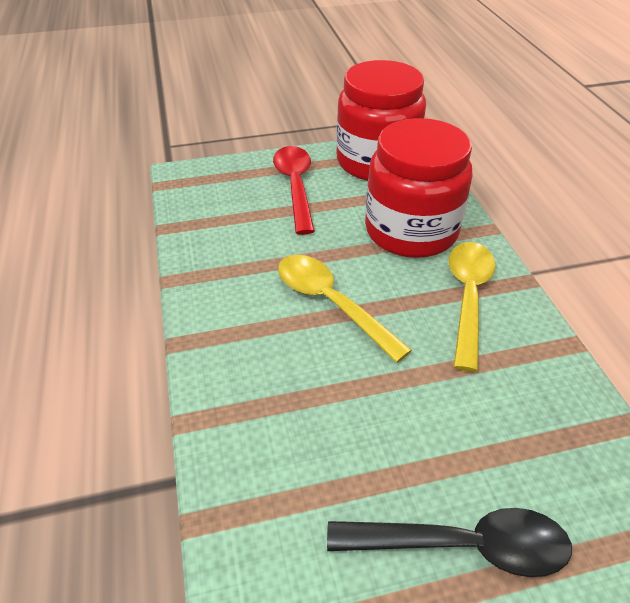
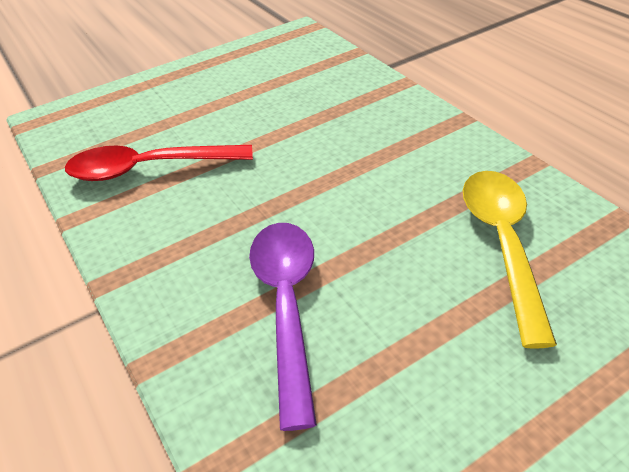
black spoon: [327,508,572,577] = 1 -> none = 0
purple spoon: none = 0 -> [249,223,317,431] = 1
red jar: [336,60,426,181] [365,118,473,258] = 2 -> none = 0
yellow spoon: [278,255,412,363] [448,242,496,372] = 2 -> [463,171,557,349] = 1

